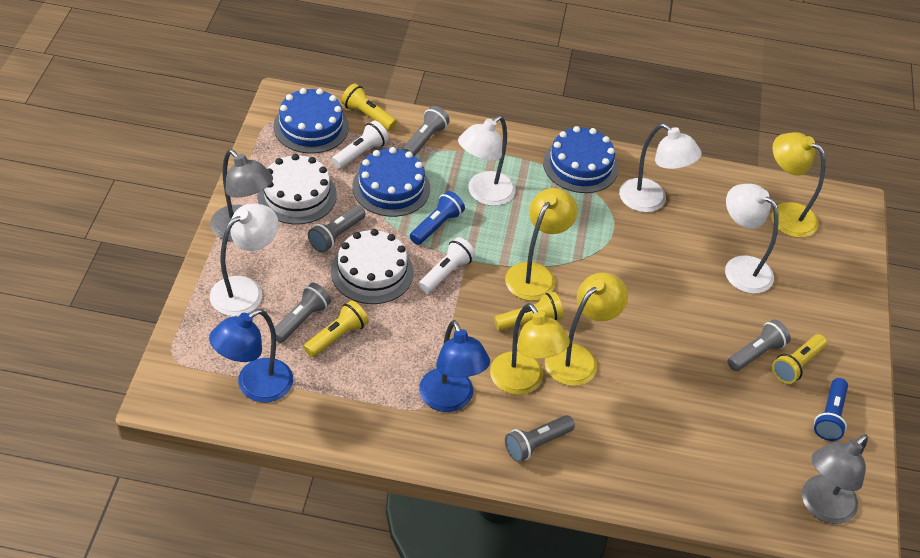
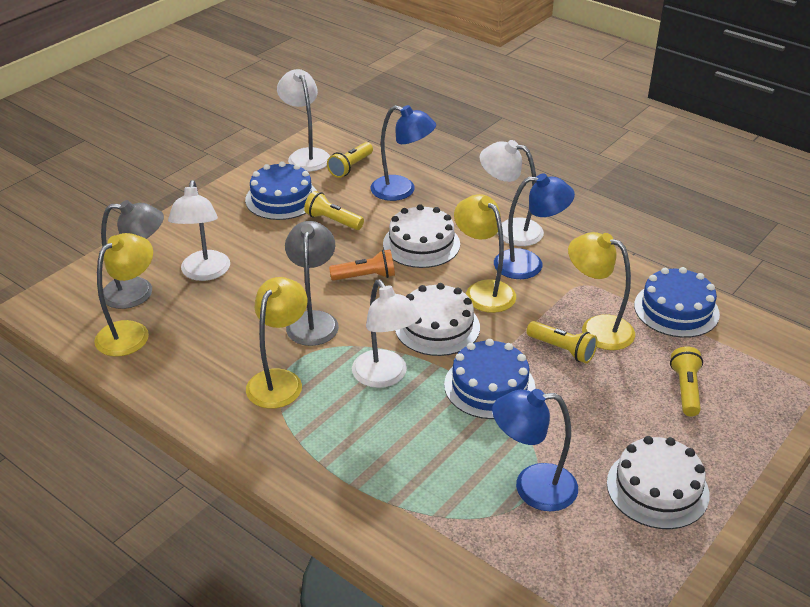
blue flashlight: [410,191,465,245] [814,378,848,441] = 2 -> none = 0
blue lamp: [209,309,293,402] [419,320,490,412] = 2 -> [371,105,436,201] [492,389,578,511] [494,173,575,279] = 3
grey flashlight: [275,283,331,343] [308,205,365,253] [402,106,450,156] [505,415,575,462] [727,320,791,371] = 5 -> none = 0
orange flashlight: none = 0 -> [329,249,395,281] = 1
white cake: [257,154,337,224] [331,229,413,304] = 2 -> [383,204,460,268] [395,283,480,356] [607,436,709,529] = 3
white flashlight: [332,120,389,169] [419,237,476,293] = 2 -> none = 0

